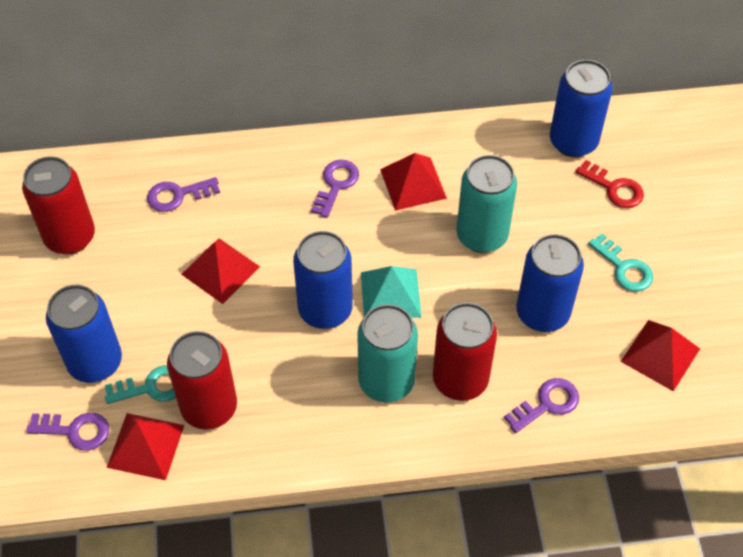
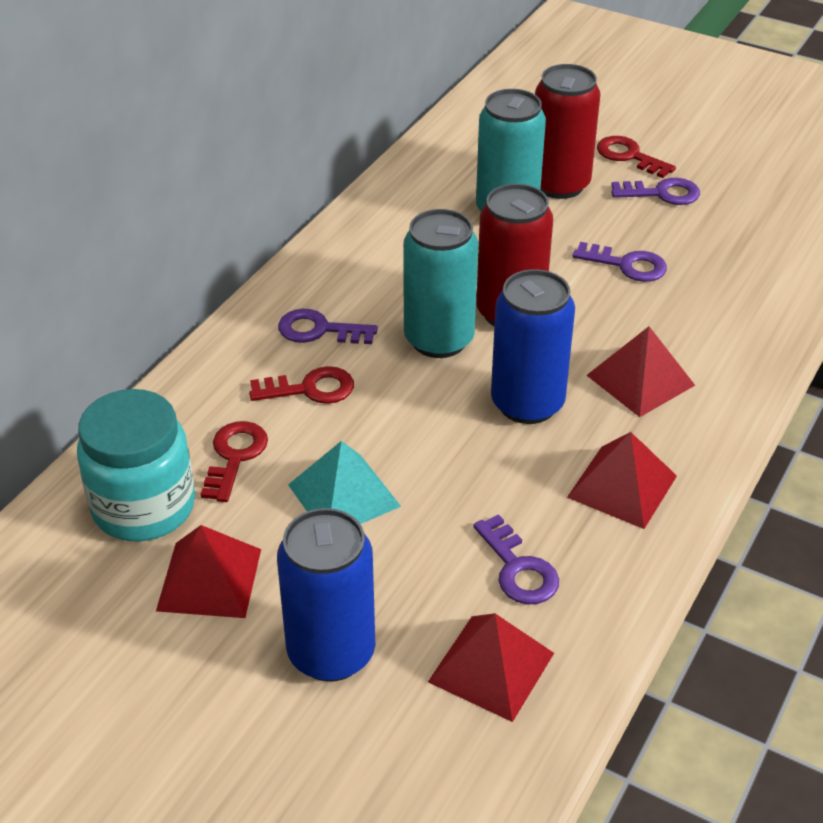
blue can: [46,285,122,383] [293,231,353,329] [516,234,584,332] [550,60,613,157] = 4 -> [277,508,375,682] [491,269,575,424] = 2
red can: [22,156,95,254] [167,331,237,429] [433,302,497,401] = 3 -> [476,184,553,326] [535,64,601,199] = 2
red key: [576,160,644,208] = 1 -> [200,421,268,502] [249,366,354,404] [597,136,676,178] = 3
turquoise jar: none = 0 -> [77,389,195,541] = 1
turquoise key: [105,365,176,404] [588,233,653,292] = 2 -> none = 0

